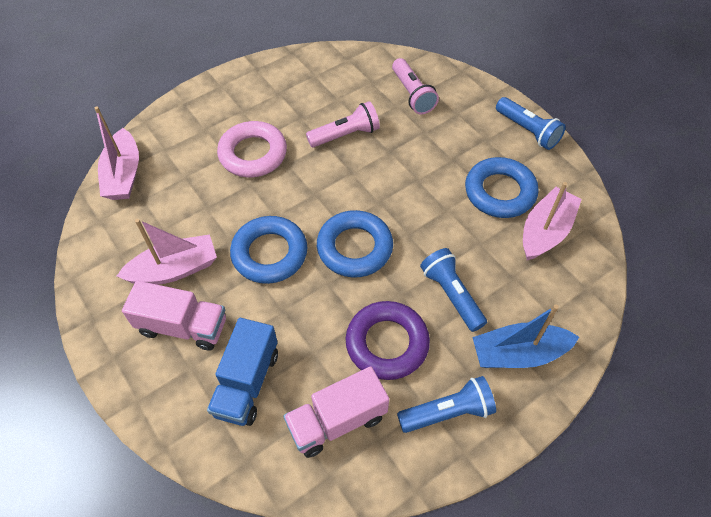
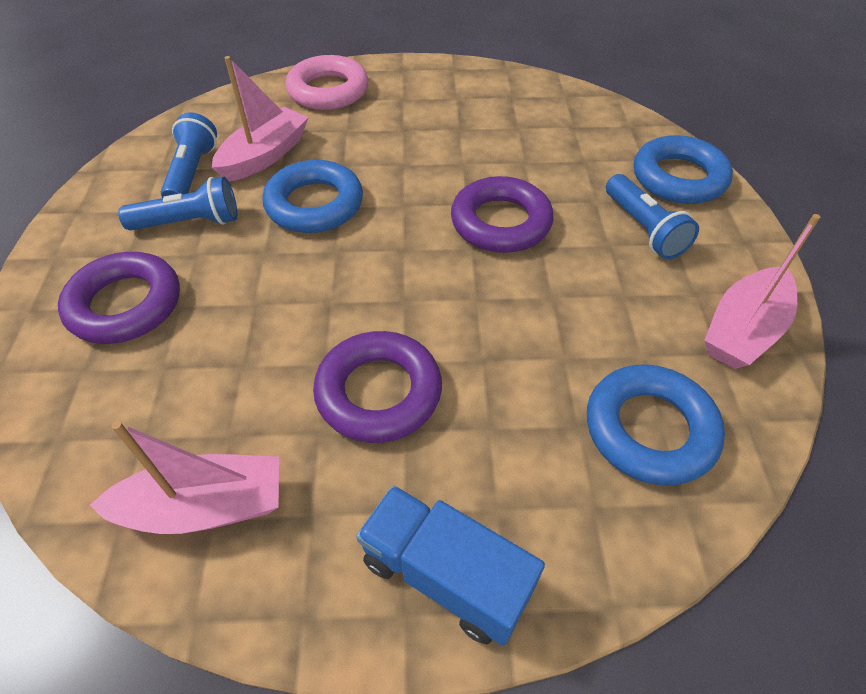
blue boat: [472,304,579,368] = 1 -> none = 0
pink flashlight: [306,101,380,147] [392,58,439,114] = 2 -> none = 0
pink truck: [122,281,226,351] [283,366,389,458] = 2 -> none = 0
purple ring: [345,301,430,380] = 1 -> [58,252,180,344] [313,331,442,443] [451,176,554,253] = 3

